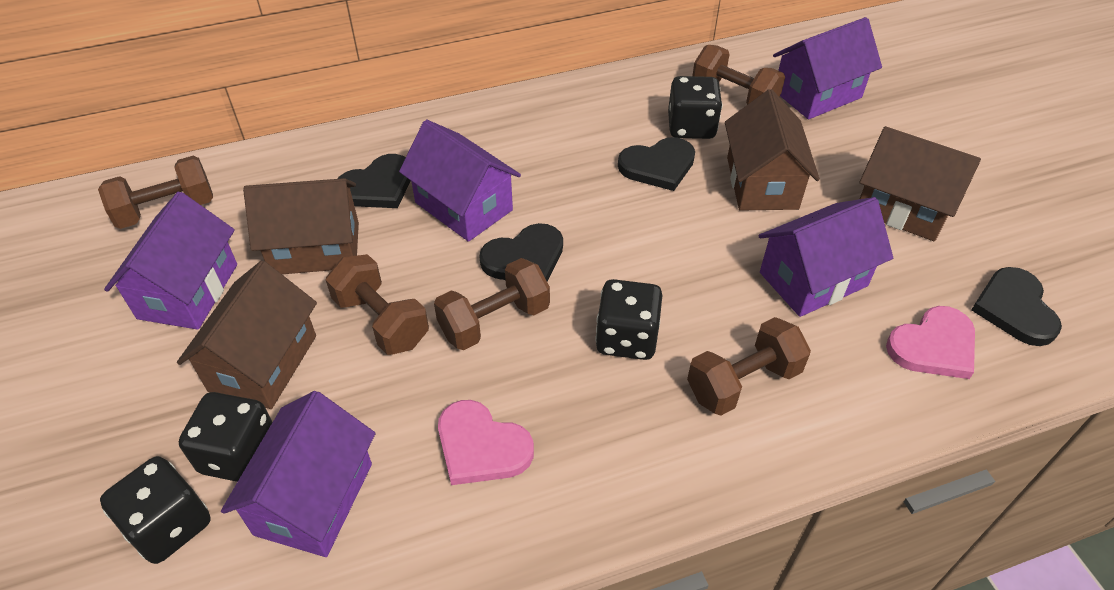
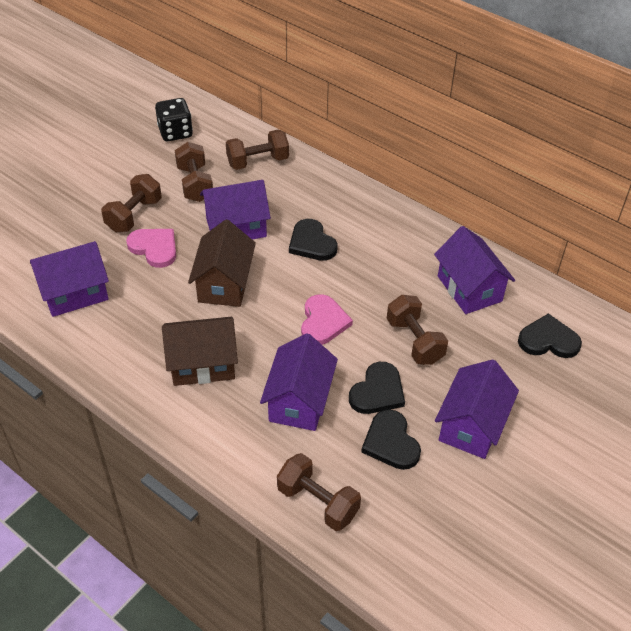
black dice: [100,456,211,564] [179,392,272,482] [595,279,662,360] [668,76,722,139] = 4 -> [155,98,193,141] = 1
brown house: [177,261,317,409] [243,178,359,274] [725,89,820,211] [859,126,981,241] = 4 -> [162,317,238,386] [188,220,256,307] = 2

